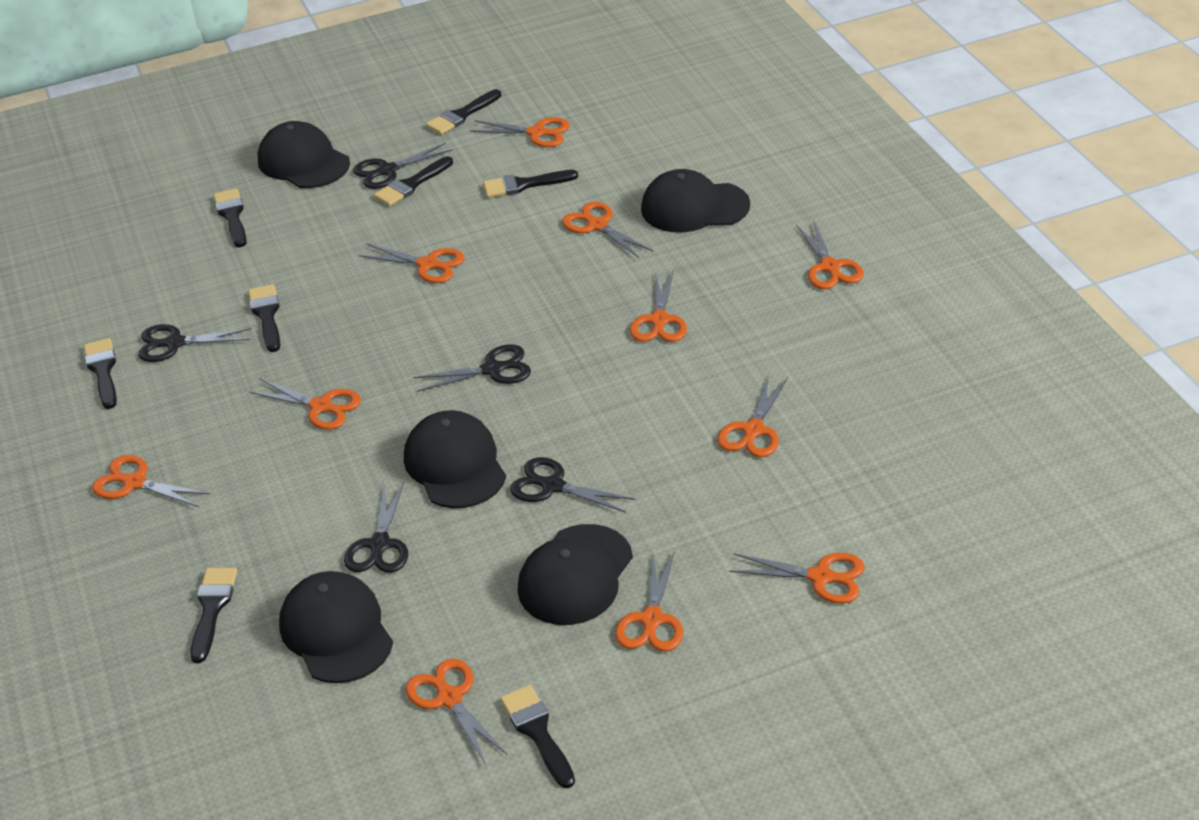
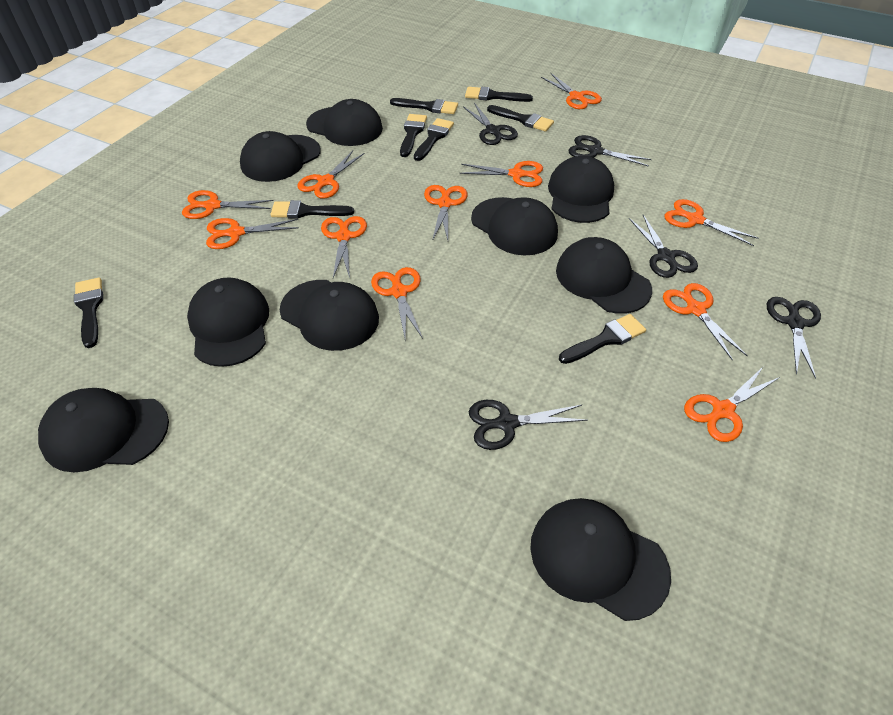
black cap: [258,121,350,188] [279,571,393,683] [404,410,506,508] [518,524,633,625] [641,169,750,233] = 5 -> [38,388,169,472] [187,277,269,367] [240,131,321,182] [280,280,379,351] [306,99,383,146] [471,197,558,255] [530,498,671,621] [548,156,614,223] [556,237,652,314] = 9

